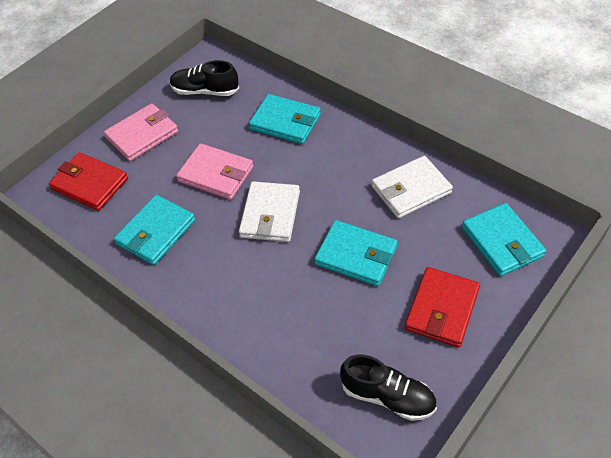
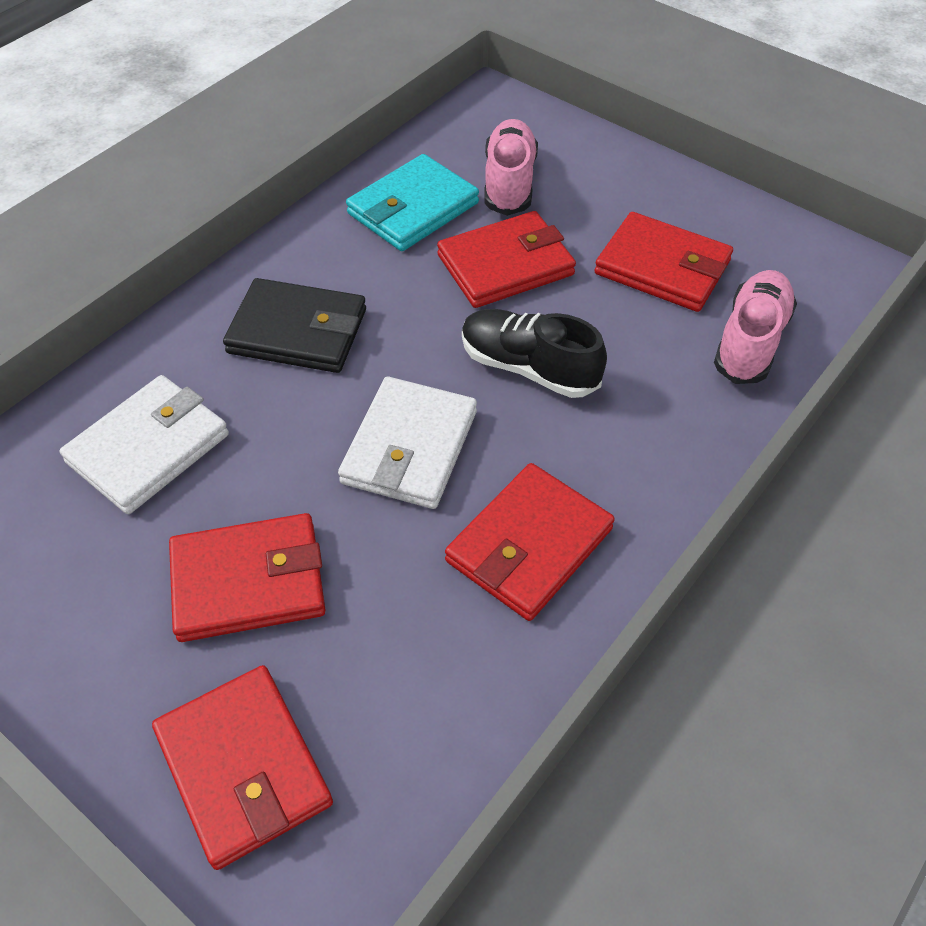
black shoe: [170,60,239,96] [340,355,437,421] = 2 -> [462,309,607,398] = 1
black wallet: none = 0 -> [223,278,366,373] = 1
pink shoe: none = 0 -> [484,119,538,216] [714,270,797,384] = 2
pink wallet: [104,103,178,161] [176,143,253,200] = 2 -> none = 0
red wallet: [49,152,128,211] [405,267,480,347] = 2 -> [152,665,333,870] [169,513,325,642] [437,211,576,308] [445,463,615,621] [594,212,733,312] = 5
turquoise wallet: [114,195,195,265] [249,94,321,144] [314,220,398,286] [462,203,546,276] = 4 -> [346,154,479,251] = 1

